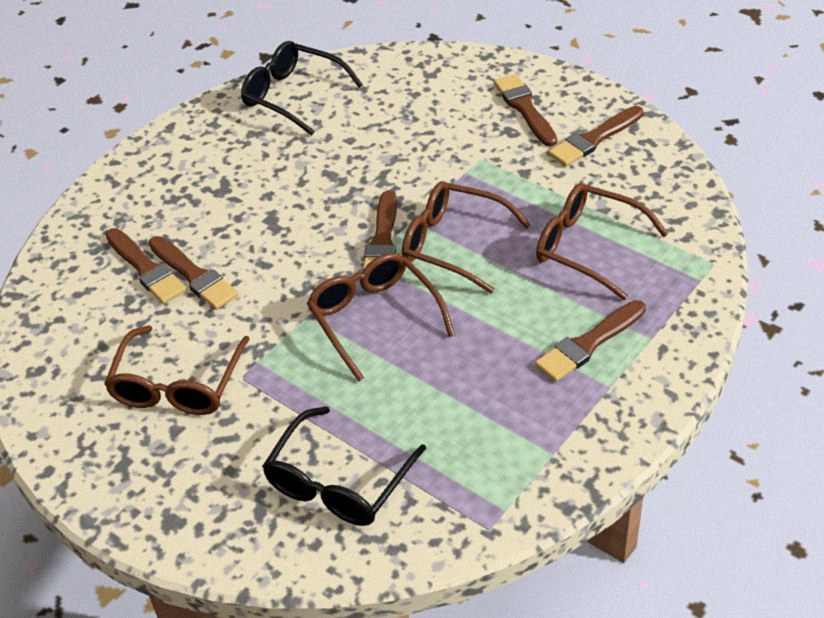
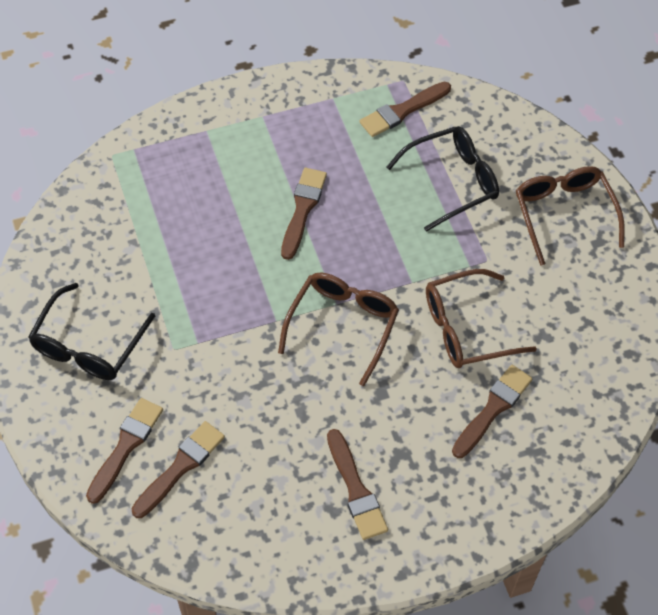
brown glasses: [104,325,250,415] [307,253,455,381] [402,181,531,293] [536,183,669,300] = 4 -> [278,272,399,386] [426,269,537,368] [516,166,625,266] = 3

